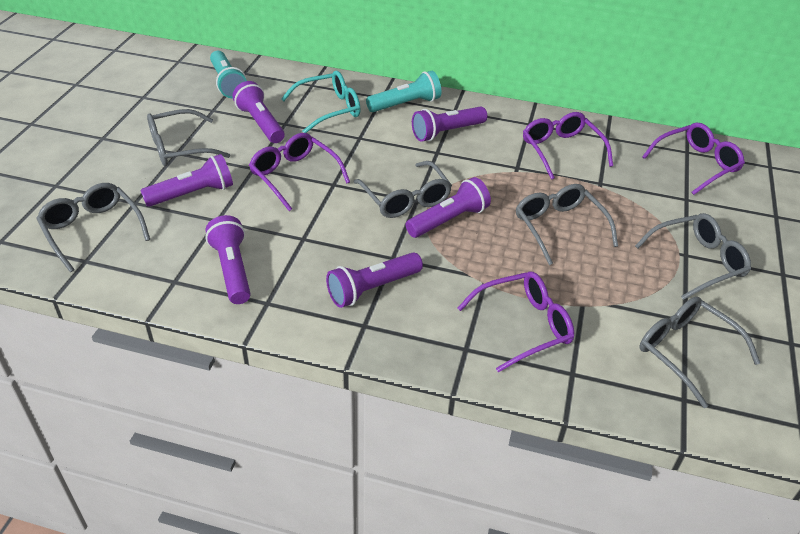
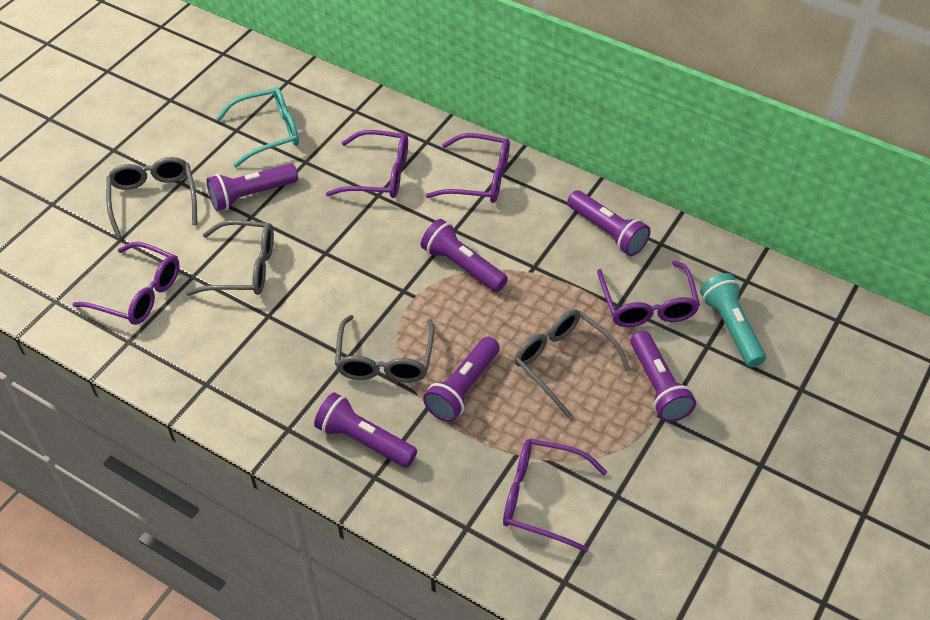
grey glasses: [36,183,150,272] [147,109,230,166] [354,161,452,218] [516,184,618,265] [635,213,751,300] [640,297,760,408] = 6 -> [106,157,197,239] [186,220,274,296] [335,315,435,383] [514,309,631,418] = 4
purple glasses: [249,133,350,211] [458,272,574,372] [523,112,613,180] [642,123,745,195] = 4 -> [72,242,179,325] [326,130,408,198] [426,133,510,203] [503,439,607,552] [597,261,700,327] = 5
turquoise flashlight: [210,51,247,98] [366,71,441,112] = 2 -> [700,273,766,367] = 1

